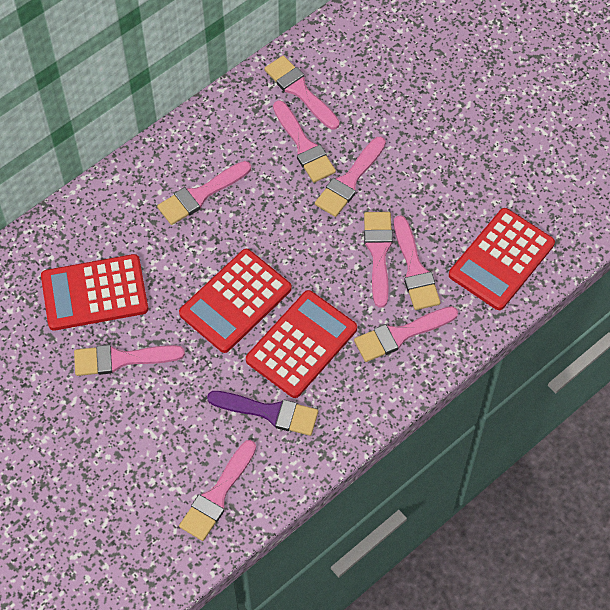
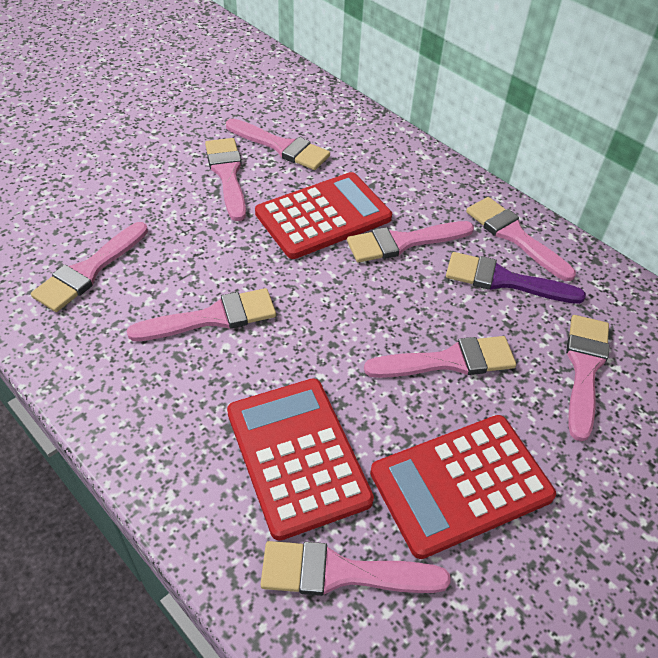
red calculator: [41,254,148,331] [179,249,292,353] [246,290,357,398] [449,208,555,310] = 4 -> [227,378,374,541] [255,172,392,259] [370,415,556,559] = 3

